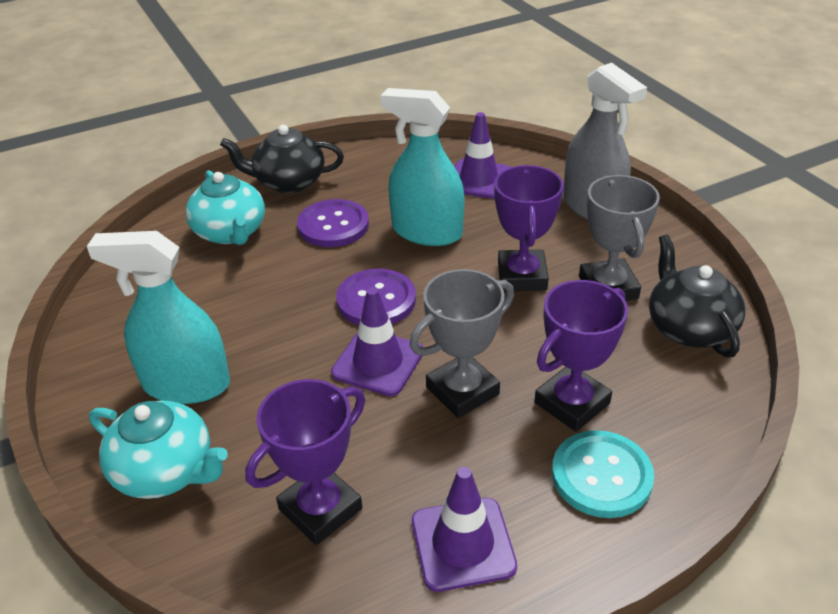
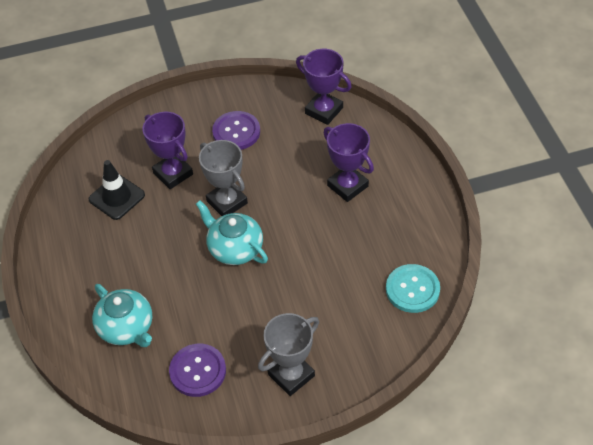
black teapot: [220,125,344,193] [649,234,745,358] = 2 -> none = 0
black traffic cone: none = 0 -> [89,160,145,220] = 1
grey spray bottle: [563,63,647,220] = 1 -> none = 0
purple traffic cone: [331,287,423,396] [412,467,517,592] [455,112,511,199] = 3 -> none = 0
turquoise spray bottle: [87,231,230,404] [381,88,465,246] = 2 -> none = 0

